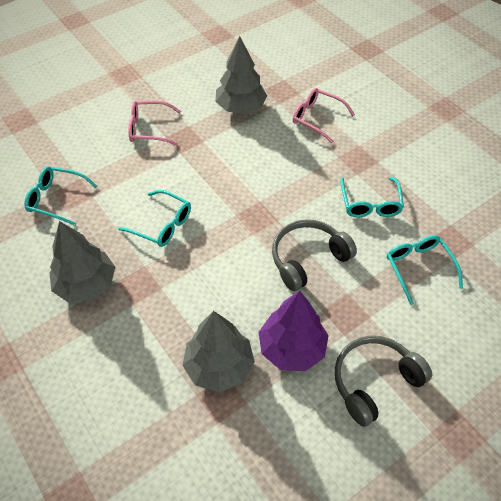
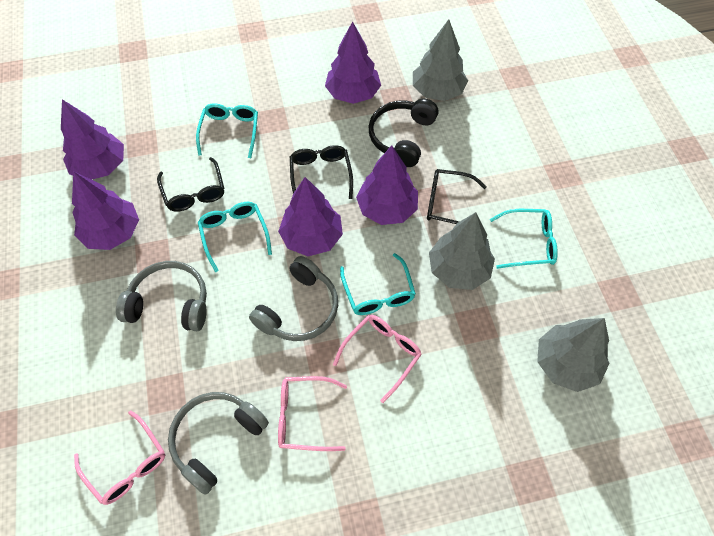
black glasses: none = 0 -> [157,157,224,212] [290,145,353,199] [427,169,487,224] = 3
black headphones: none = 0 -> [369,98,438,167] = 1
grey headphones: [272,219,357,291] [335,336,432,427] = 2 -> [116,261,207,331] [168,392,269,495] [249,256,338,341] = 3
pink glasses: [128,101,181,145] [293,88,355,143] = 2 -> [74,411,165,505] [278,376,347,451] [333,315,422,403] = 3
purple tree: [259,291,329,371] = 1 -> [61,99,124,180] [72,171,139,250] [278,177,343,256] [325,21,381,104] [356,145,418,225] = 5

